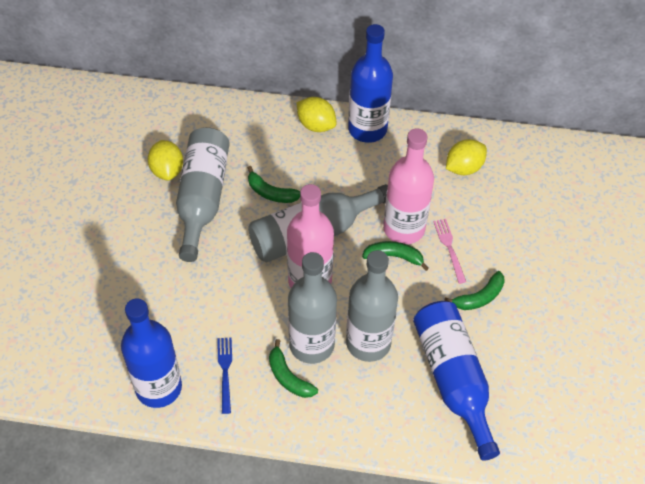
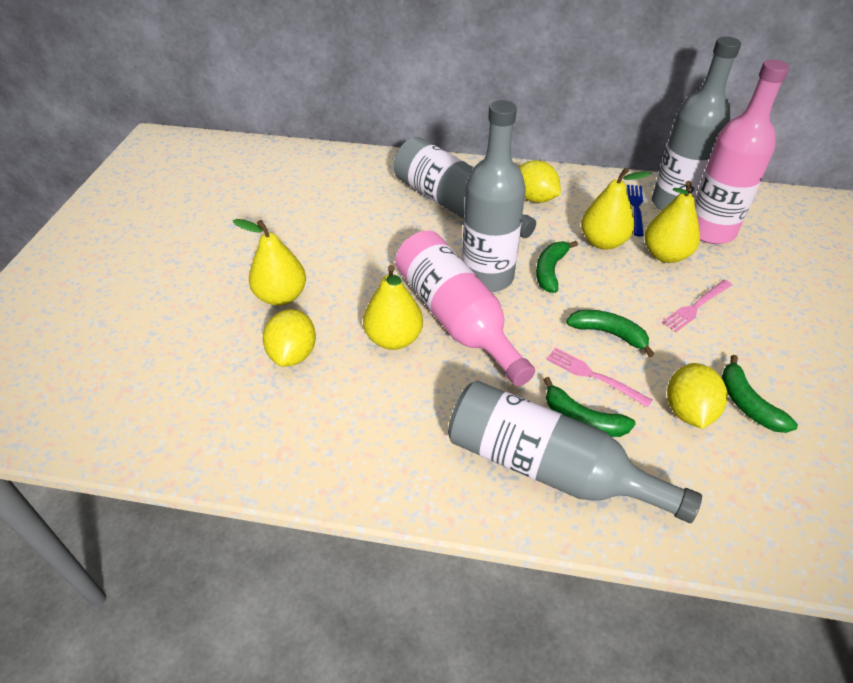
blue bottle: [121,298,182,408] [348,24,393,143] [413,301,500,461] = 3 -> none = 0
pink fork: [433,219,466,284] = 1 -> [546,347,652,407] [661,280,732,332] = 2
yellow pear: none = 0 -> [233,219,306,306] [363,265,423,350] [581,168,651,250] [645,181,700,263] = 4

